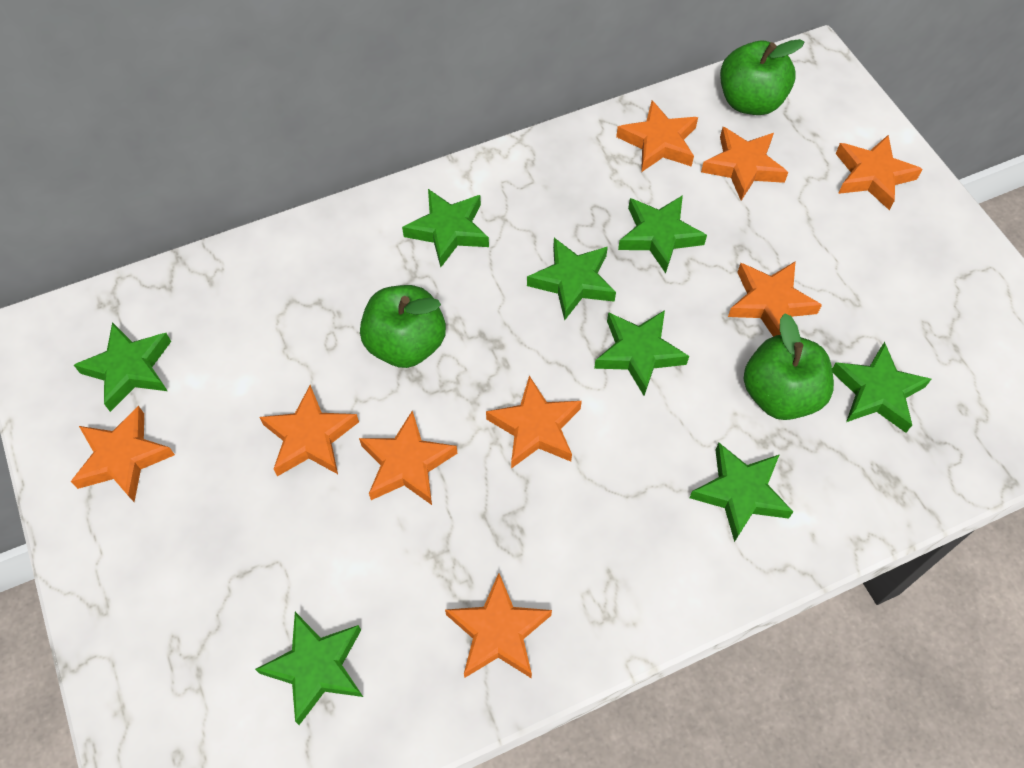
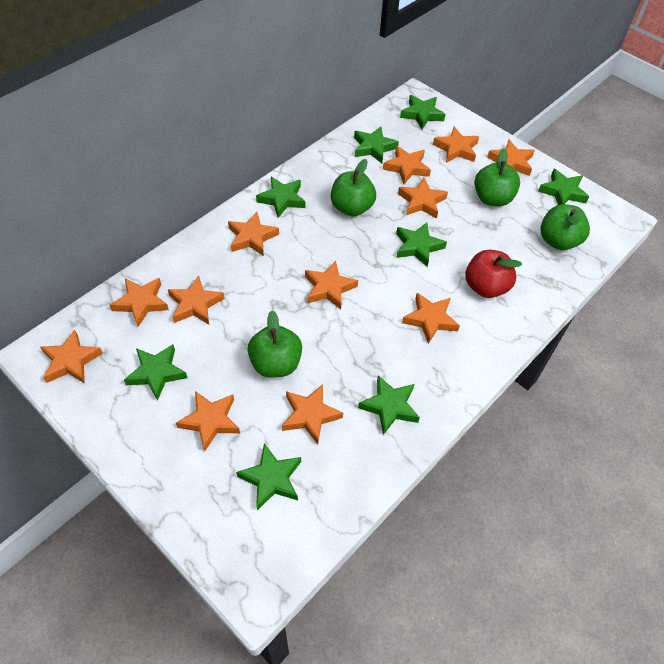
green apple: [360,285,446,368] [720,39,804,115] [744,313,834,420] = 3 -> [247,310,302,378] [331,159,376,216] [474,148,520,206] [540,204,590,250] = 4
orange star: [71,406,175,502] [260,385,359,476] [359,410,458,505] [445,573,552,678] [486,376,582,469] [616,100,698,172] [701,127,788,201] [728,261,822,337] [836,135,923,210] = 9 -> [40,329,103,383] [110,278,169,327] [168,275,225,325] [176,391,240,452] [228,212,279,256] [282,384,343,444] [305,261,358,309] [383,146,431,184] [398,178,448,219] [402,293,460,344] [433,127,479,163] [487,140,535,176] = 12
red apple: none = 0 -> [465,250,522,298] = 1

